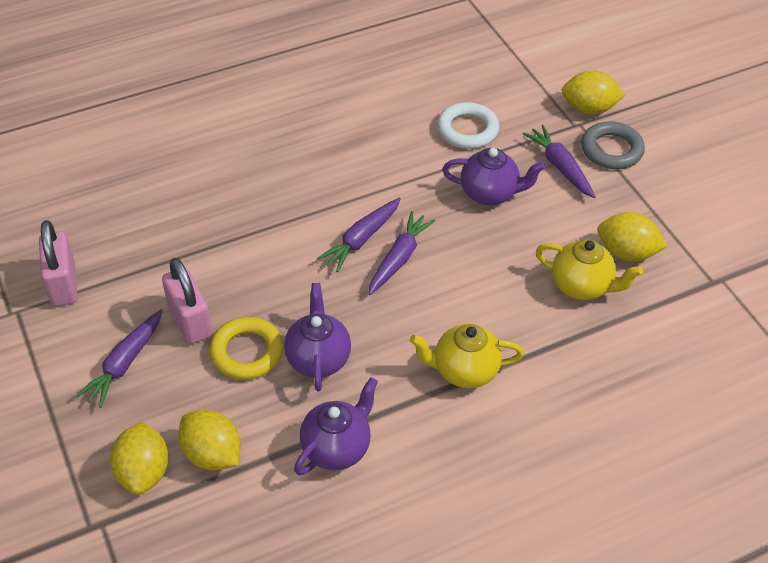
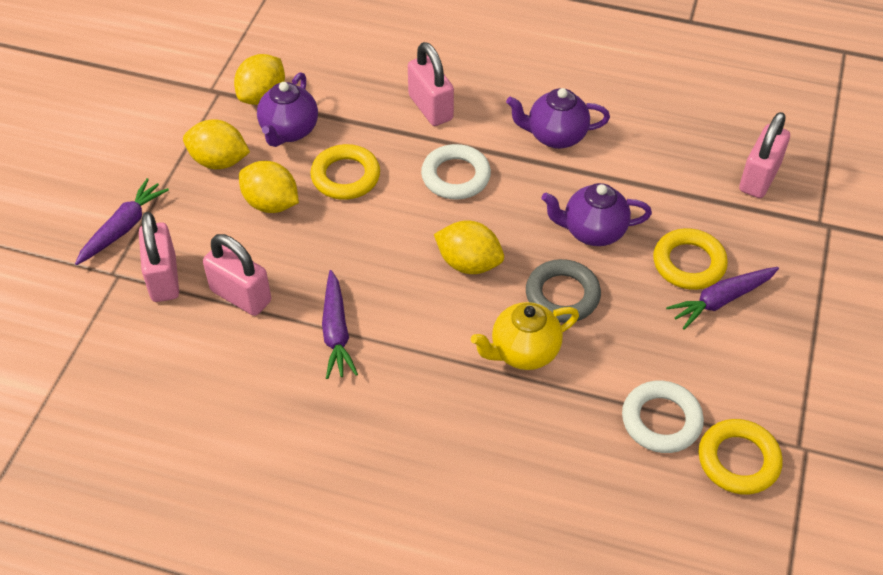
pink padlock: [39,220,78,306] [162,258,212,344] = 2 -> [139,212,179,302] [203,234,271,316] [408,42,454,126] [739,112,790,198] = 4
purple carrot: [76,309,163,408] [317,198,401,272] [368,211,435,295] [522,125,596,198] = 4 -> [75,178,169,265] [322,270,358,379] [666,267,779,330] = 3
white ring: [437,102,499,149] = 1 -> [421,144,491,200] [622,381,704,453] = 2
yellow ring: [210,317,284,380] = 1 -> [310,144,380,200] [653,228,728,290] [699,419,783,495] = 3
yellow teapot: [410,324,524,388] [536,239,643,300] = 2 -> [471,302,579,370] = 1

